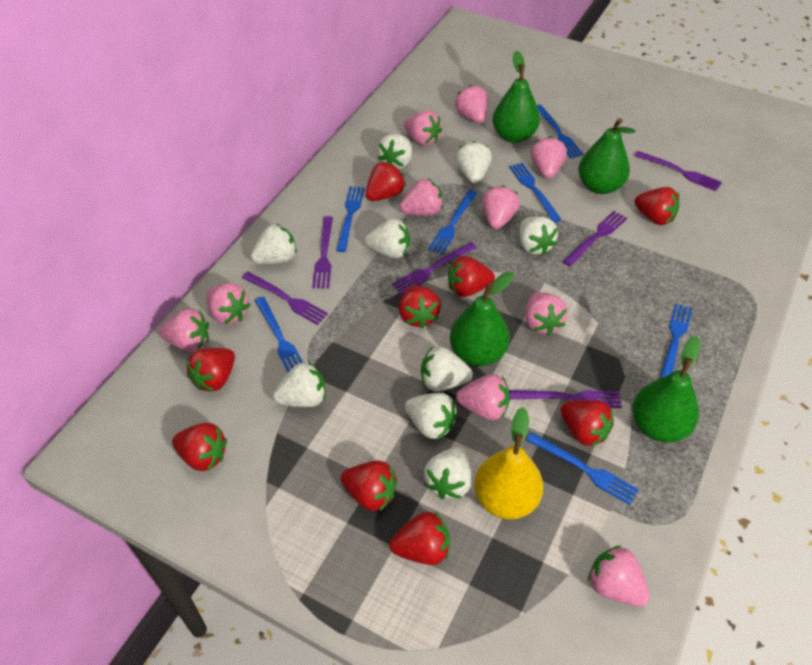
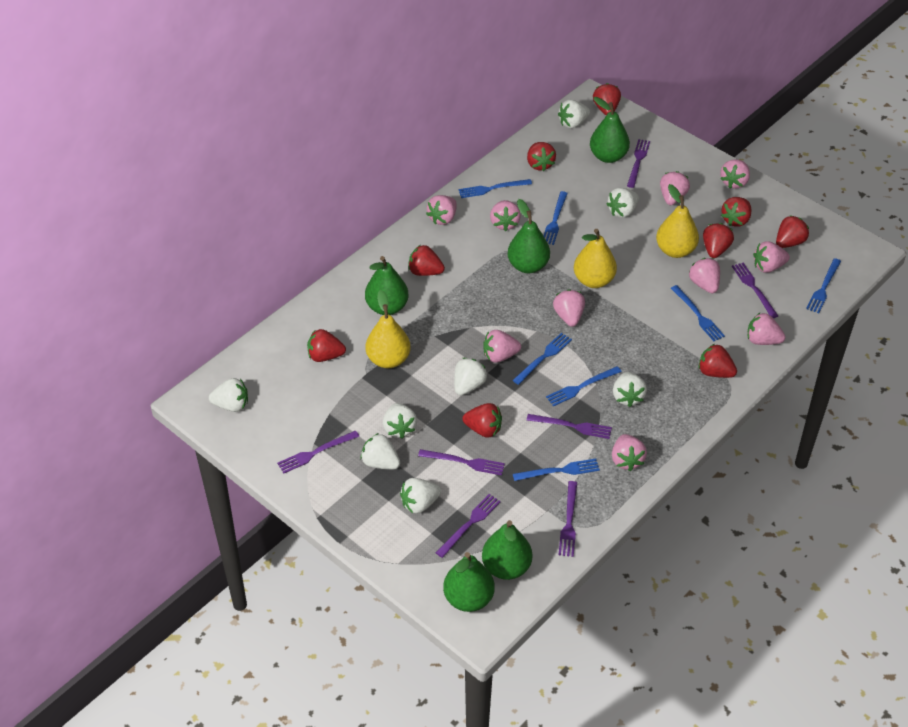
green pear: [450,272,514,366] [492,51,540,143] [578,118,636,194] [632,336,700,442] = 4 -> [365,256,409,315] [443,552,495,612] [482,520,532,580] [507,199,550,273] [590,97,630,163] = 5
purple fork: [242,272,328,325] [312,216,333,289] [392,242,477,294] [509,390,622,408] [562,211,627,267] [634,151,722,191] = 6 -> [277,431,359,473] [418,449,505,475] [436,494,501,558] [527,414,612,439] [559,481,577,557] [627,139,650,188] [732,263,778,318] = 7
white strawberry: [251,224,297,264] [273,361,326,407] [365,219,410,258] [378,134,412,169] [405,393,458,440] [421,346,473,391] [424,447,472,499] [456,141,492,183] [519,216,558,255] = 9 -> [209,378,248,412] [360,433,400,470] [383,403,417,439] [400,478,441,514] [454,358,487,395] [558,100,590,128] [606,188,639,218] [613,372,647,407] = 8
yellow pear: [474,407,543,520] = 1 -> [366,290,411,368] [574,229,617,288] [656,184,699,258] = 3

